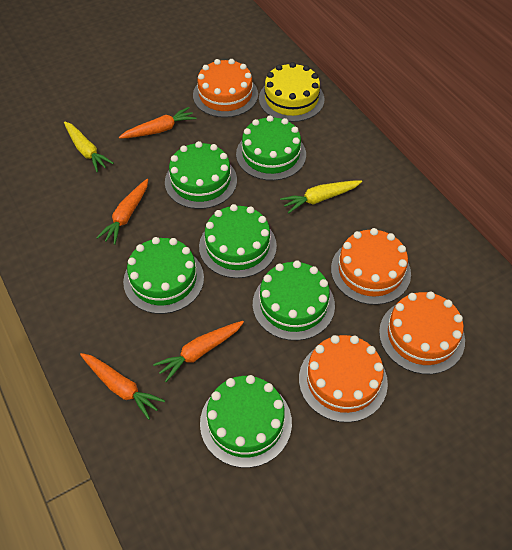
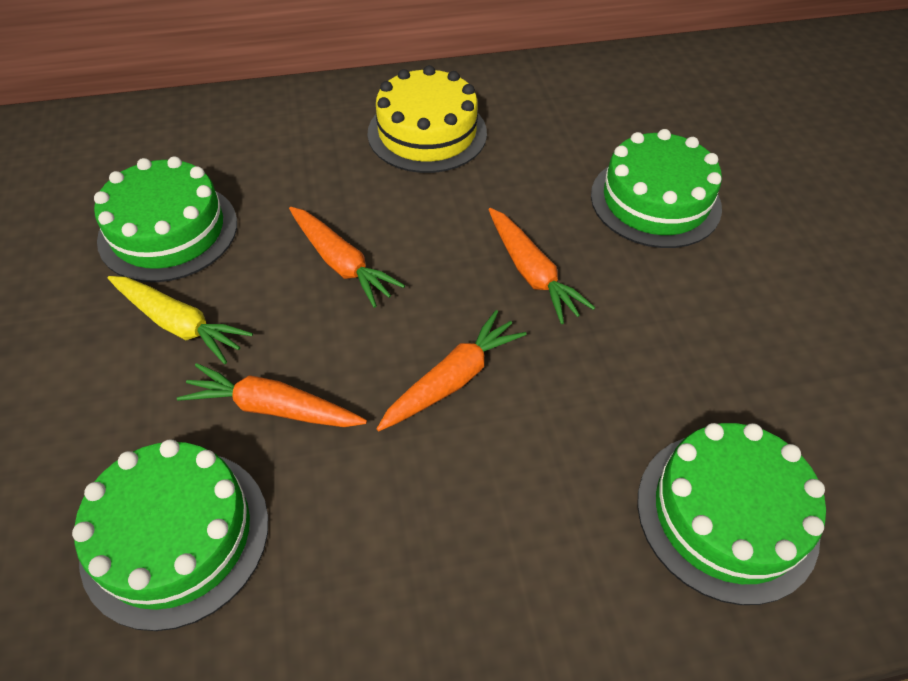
green cake: [123,237,204,314] [165,141,237,209] [199,204,277,278] [200,375,292,468] [236,116,306,181] [253,260,335,341] = 6 -> [72,439,268,631] [94,156,237,282] [591,129,722,248] [637,423,826,605] = 4
orange cake: [193,59,258,118] [299,335,388,423] [331,228,411,305] [379,291,465,374] = 4 -> none = 0
yellow carrot: [64,121,114,172] [280,180,362,213] = 2 -> [108,276,253,364] = 1

